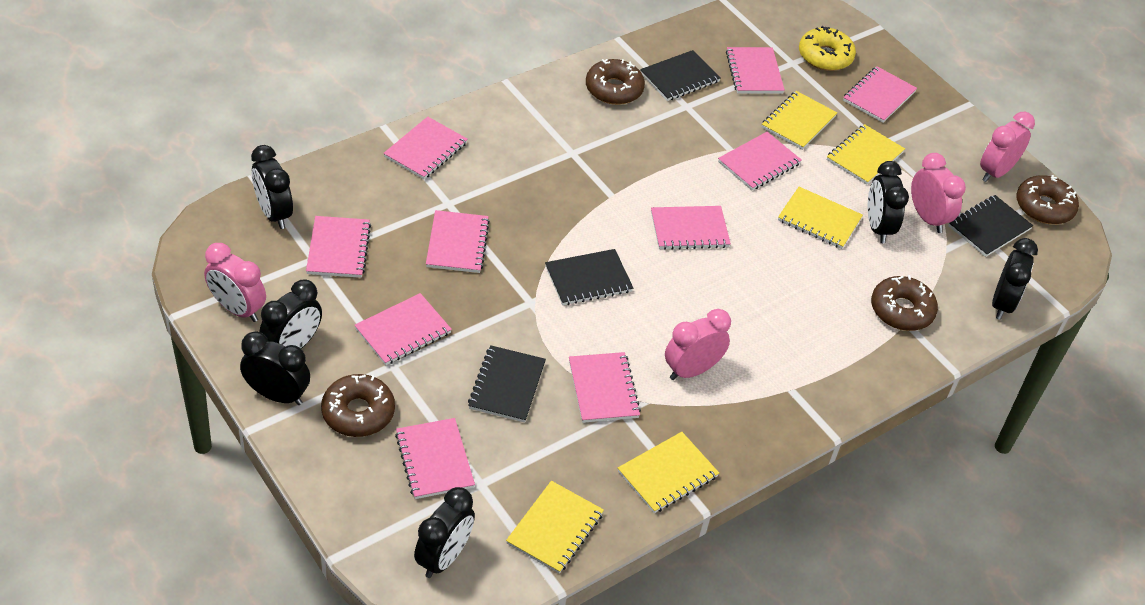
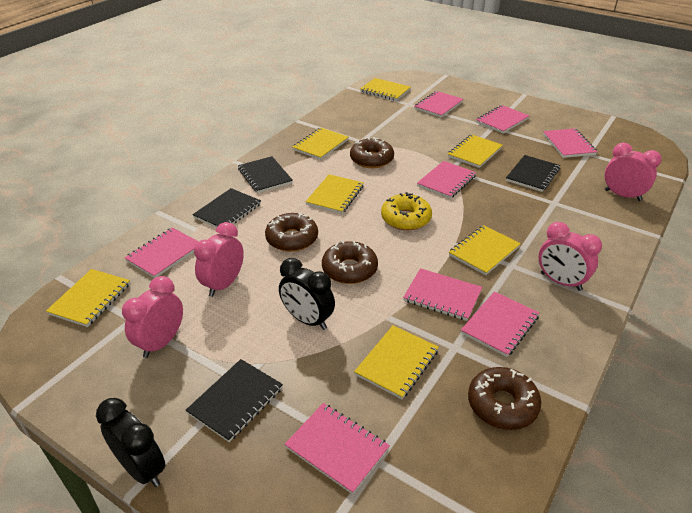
black clock: [240,331,310,405] [251,145,293,229] [259,280,322,349] [414,487,475,578] [868,161,909,243] [992,238,1038,320] = 6 -> [96,398,166,487] [279,258,335,330] = 2
pink notebook: [306,216,371,278] [354,293,452,365] [384,117,468,179] [395,418,475,499] [426,210,490,273] [569,352,641,423] [651,206,731,250] [718,132,802,190] [726,47,785,94] [843,66,917,123] = 10 -> [124,227,199,278] [284,403,390,495] [403,268,482,321] [414,91,463,118] [417,161,477,199] [461,291,539,357] [476,105,530,133] [543,129,597,158] = 8
yellow notebook: [506,481,604,574] [618,432,719,513] [762,91,837,150] [778,187,863,249] [827,124,905,185] = 5 -> [46,269,130,327] [292,128,348,160] [305,174,364,214] [354,325,439,399] [360,78,411,101] [448,134,503,168] [449,225,521,275] = 7

